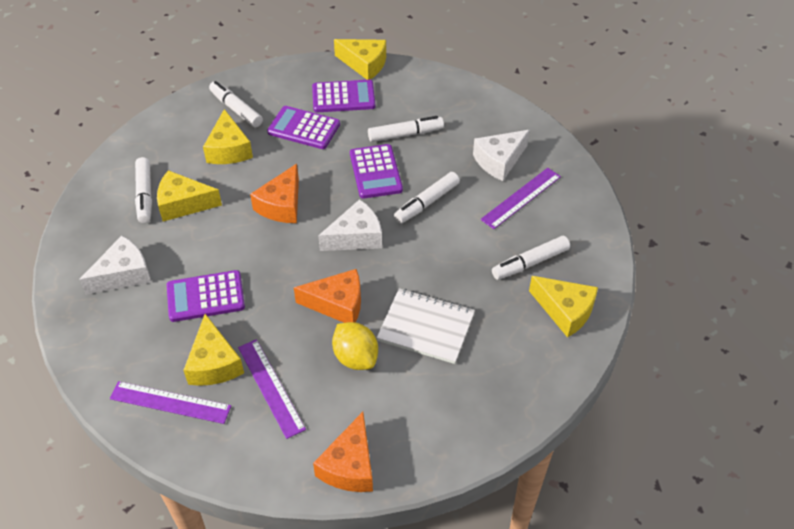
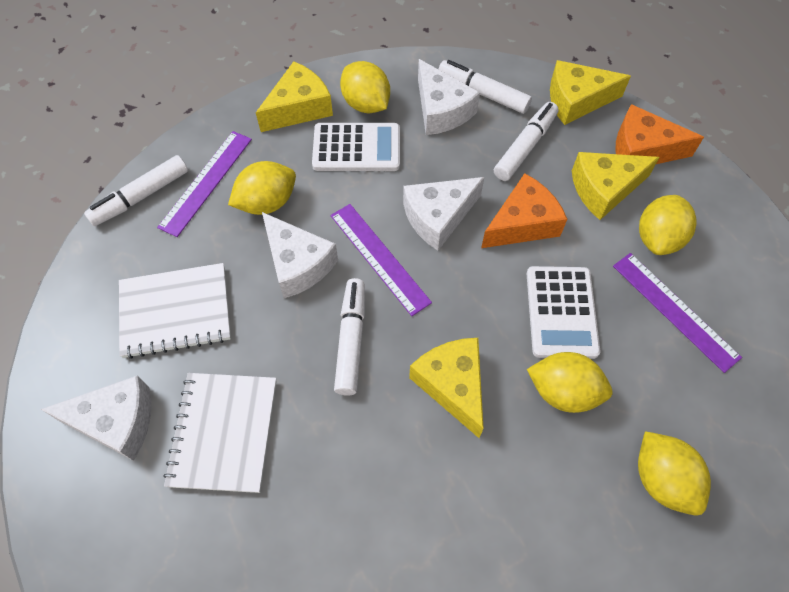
orange cheese: [250,164,299,223] [294,269,361,323] [313,412,373,492] = 3 -> [481,173,567,248] [616,104,704,164] = 2
purple calculator: [167,270,245,322] [267,106,340,149] [312,80,375,112] [350,144,403,199] = 4 -> none = 0
white calculator: none = 0 -> [312,123,400,171] [527,266,600,359] = 2
white cheese: [79,235,151,295] [318,199,382,251] [473,130,530,181] = 3 -> [41,375,151,461] [262,212,338,298] [403,177,484,251] [418,59,480,135] = 4
white marker: [135,157,152,223] [209,81,263,127] [368,116,444,142] [394,172,460,224] [492,236,570,280] = 5 -> [84,155,188,226] [334,278,365,396] [439,60,532,114] [494,102,559,181] = 4
white notebook: [377,288,475,364] = 1 -> [119,263,231,359] [164,373,277,493] = 2
yellow cheese: [157,170,222,222] [183,314,244,386] [203,109,253,164] [334,39,386,80] [529,276,598,338] = 5 -> [256,61,333,132] [409,338,484,438] [550,60,631,125] [572,152,660,220] = 4
yellow lemon: [332,322,378,370] = 1 -> [228,161,296,215] [340,61,390,113] [527,352,612,413] [638,431,711,515] [639,195,697,255] = 5

